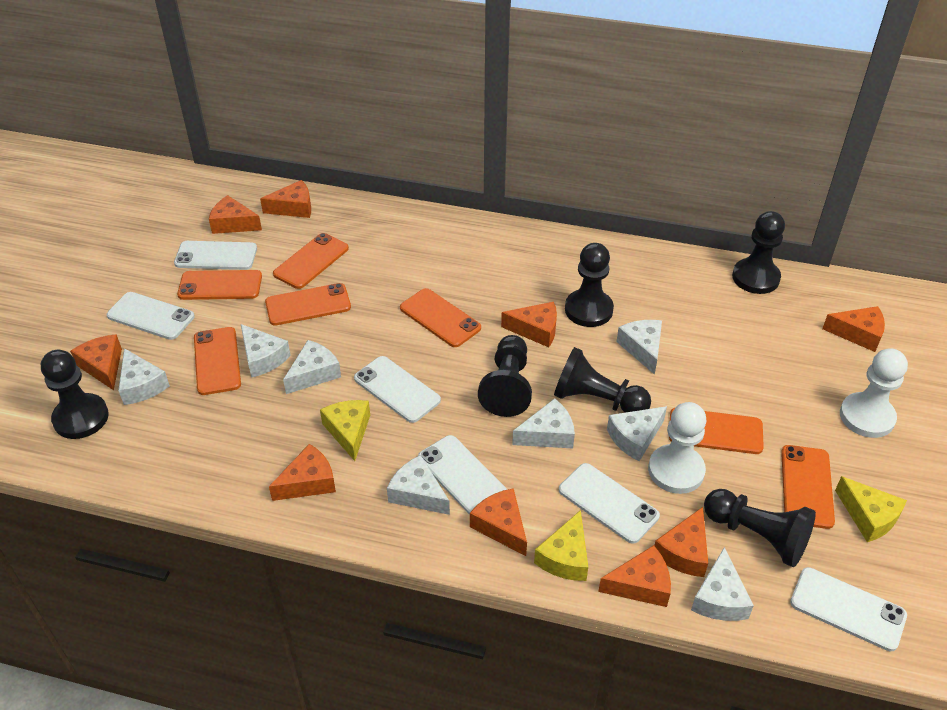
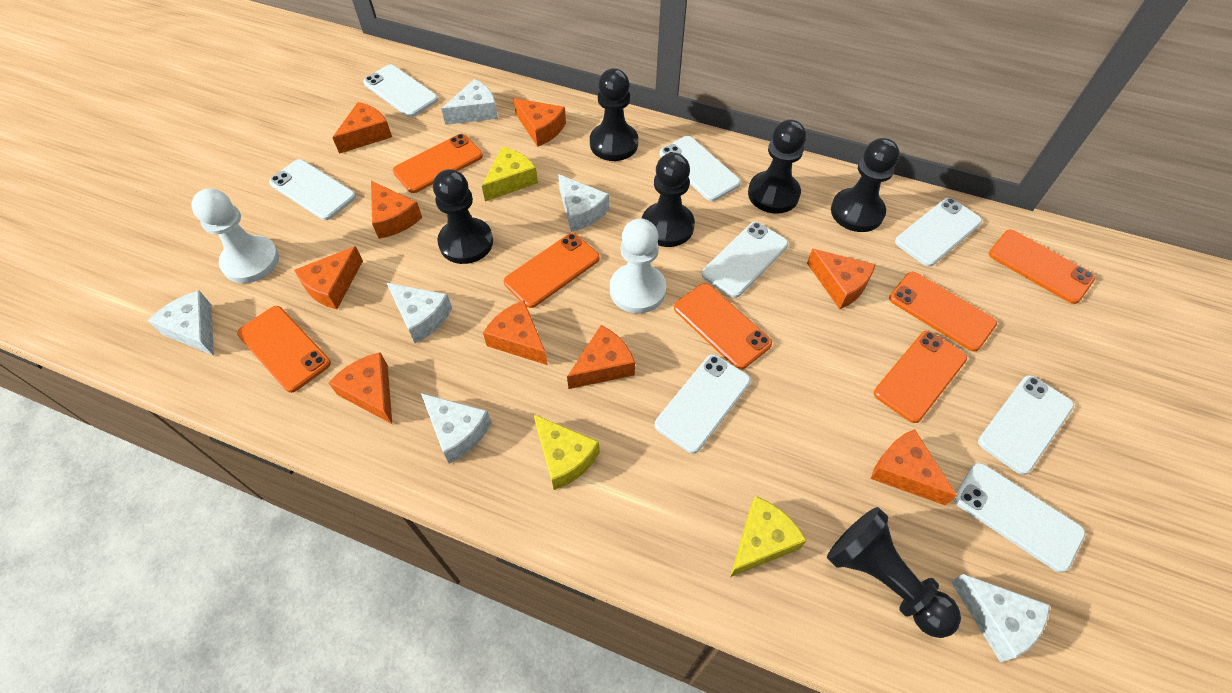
white cheese: [118,348,170,405] [241,324,291,378] [283,340,341,394] [387,455,450,515] [512,398,575,448] [607,406,667,461] [617,320,662,375] [691,547,754,621] = 8 -> [148,291,214,356] [387,283,452,343] [421,393,492,464] [441,79,498,125] [558,174,609,232] [951,574,1050,662] = 6
white phone: [107,292,195,340] [174,241,257,270] [354,356,441,423] [418,435,507,515] [559,463,660,544] [790,567,907,651] = 6 -> [269,159,356,220] [363,64,438,117] [655,354,751,454] [659,136,741,201] [702,222,788,298] [895,198,982,267] [954,463,1085,573] [978,375,1074,475] = 8

